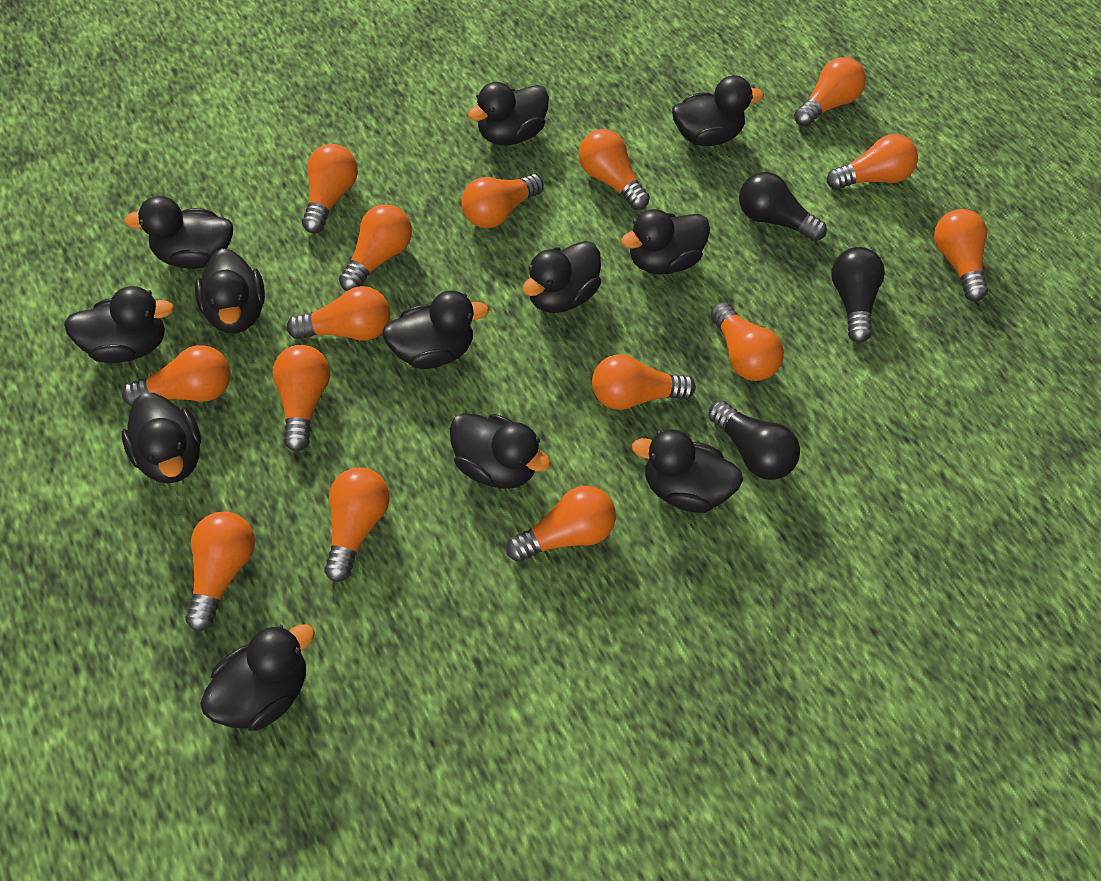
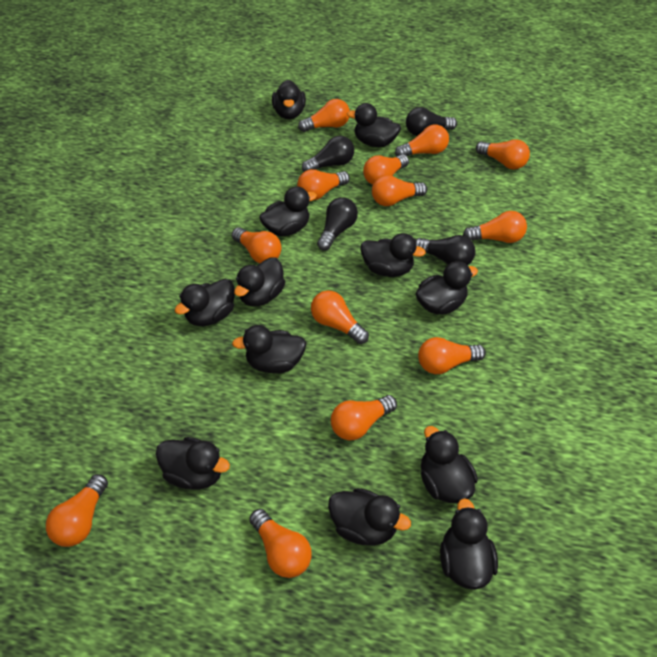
black light bulb: [708,400,800,480] [739,172,827,241] [831,247,885,343] = 3 -> [302,136,354,172] [317,197,358,250] [406,107,457,136] [416,235,475,265] = 4
orange light bulb: [122,345,231,407] [185,511,255,632] [273,345,330,451] [286,286,390,341] [302,144,358,234] [324,468,390,582] [339,204,412,291] [461,174,544,228] [506,486,616,562] [579,129,650,210] [592,354,696,410] [710,302,784,381] [794,57,866,127] [827,134,918,190] [934,209,988,301] = 15 -> [46,474,108,547] [232,227,281,263] [249,509,312,578] [297,169,350,200] [298,99,350,132] [311,290,369,344] [331,395,397,440] [363,154,409,185] [372,175,427,206] [395,124,449,156] [418,337,486,374] [463,211,527,243] [476,139,530,169] = 13

